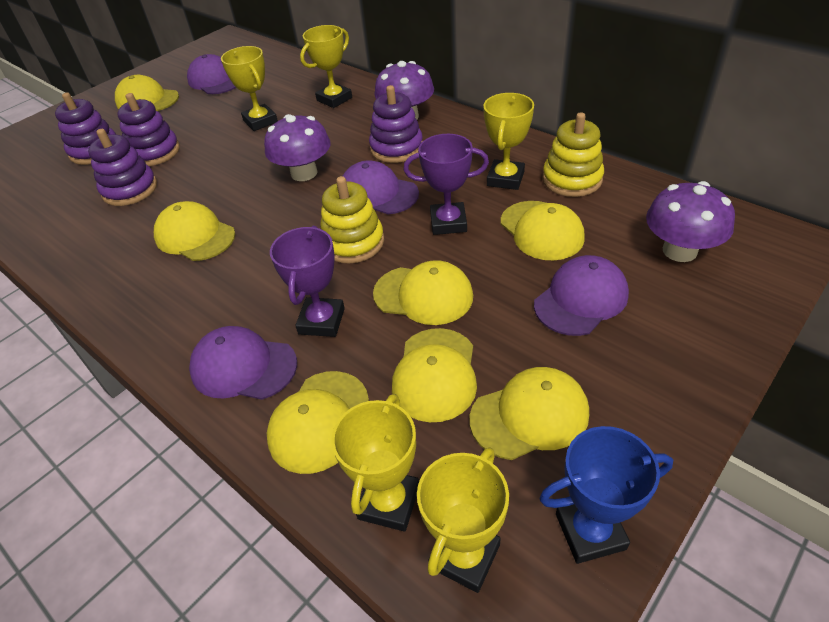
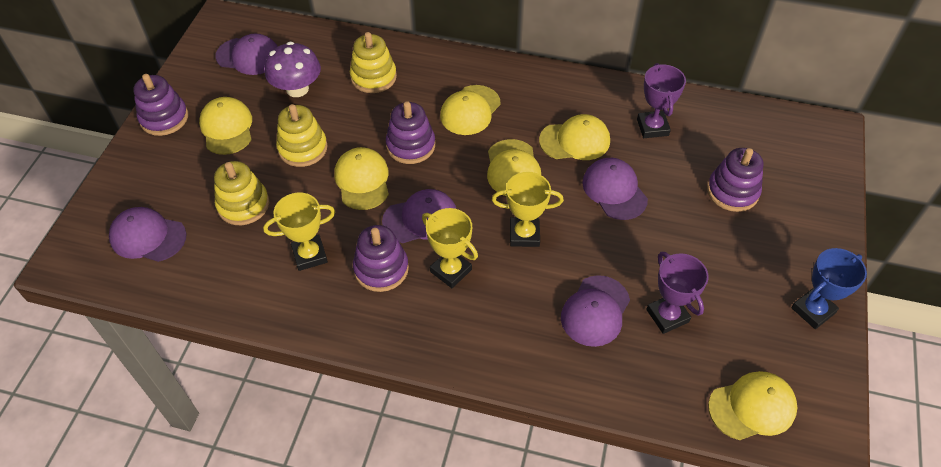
purple cap: [187,54,236,94] [189,326,297,400] [343,160,419,214] [534,255,629,336] = 4 -> [109,207,187,262] [216,34,278,75] [382,189,456,243] [561,275,630,347] [582,158,648,220] = 5
purple mushroom: [264,114,331,181] [374,61,434,120] [646,181,735,262] = 3 -> [265,42,321,97] = 1
yellow cap: [115,75,179,111] [154,201,235,261] [266,371,369,474] [373,260,473,325] [392,328,477,422] [470,367,589,460] [501,201,585,260] = 7 -> [199,97,252,155] [334,147,389,210] [440,85,501,135] [487,139,541,196] [539,114,610,160] [708,371,797,440] = 6
yellow stacking toy: [320,176,384,263] [542,112,604,197] = 2 -> [214,161,269,225] [276,104,328,167] [350,32,397,93] = 3
yellow trophy: [221,46,278,131] [300,25,352,108] [332,394,419,532] [417,447,509,593] [483,93,534,190] = 5 -> [263,193,335,271] [422,208,478,288] [492,172,564,247] = 3

